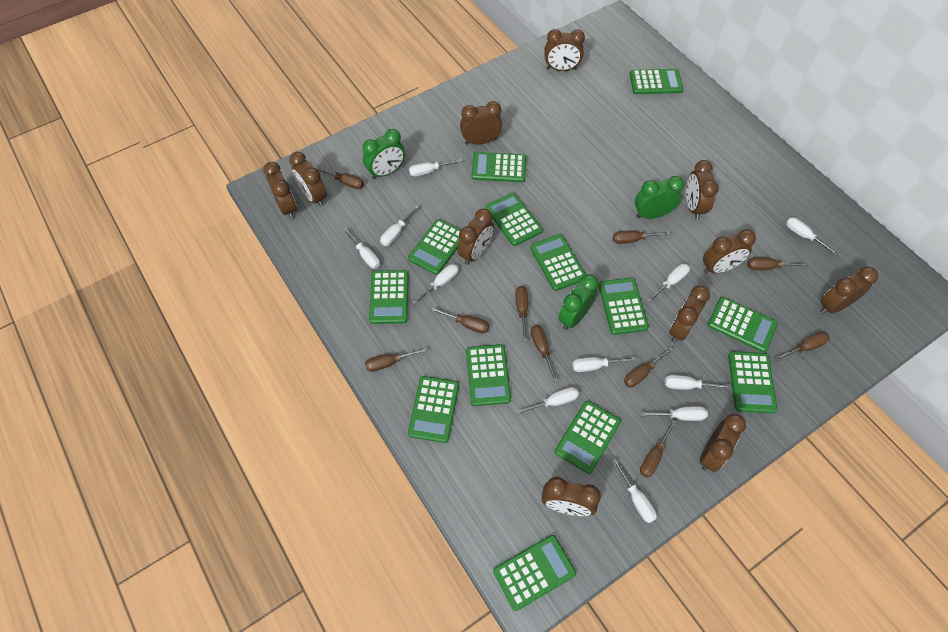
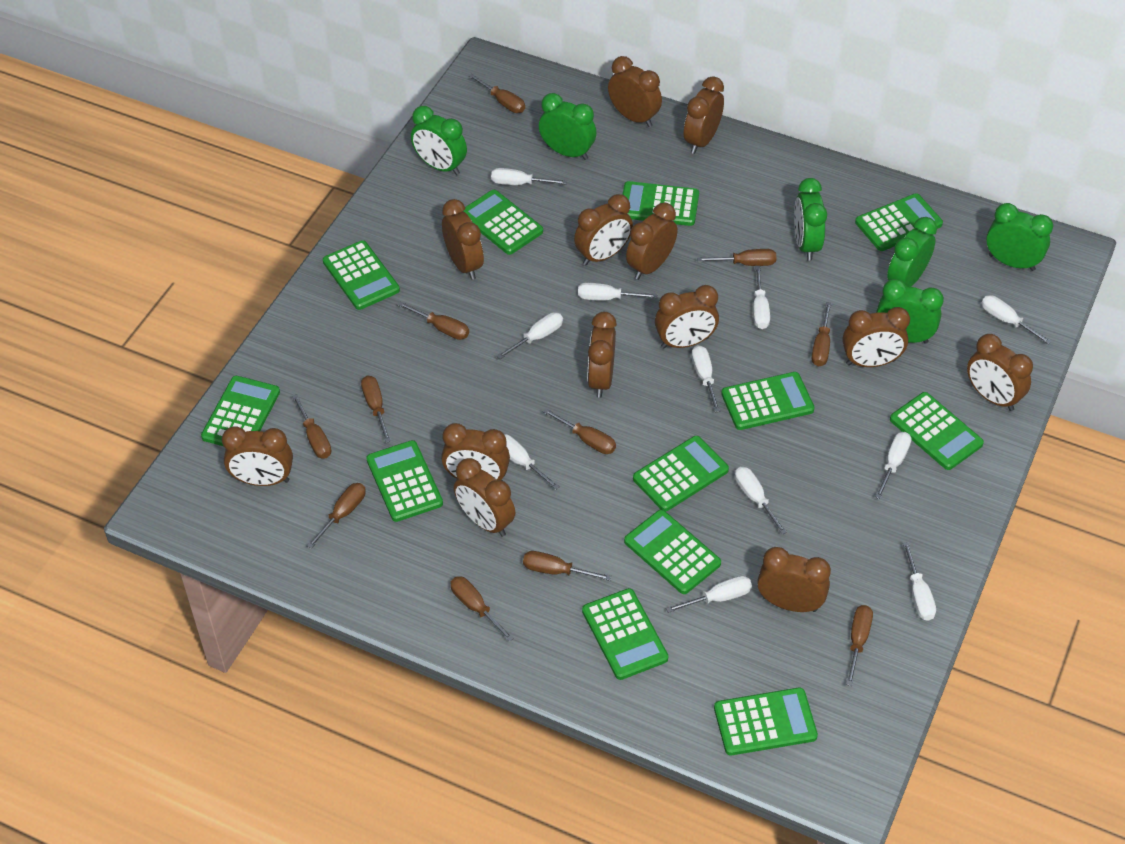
brown clock: [263,162,297,219] [289,152,327,207] [457,209,494,265] [460,101,502,145] [541,477,601,516] [544,29,585,71] [669,286,710,343] [686,160,718,220] [700,414,746,472] [703,229,756,274] [820,267,878,314] = 11 -> [222,426,293,486] [441,423,510,481] [442,199,484,280] [454,458,515,537] [574,194,633,265] [587,312,617,398] [608,56,662,127] [626,203,677,280] [655,285,719,348] [684,76,724,154] [757,547,831,612] [842,307,910,367] [967,334,1033,411] = 13
brown screwdriver: [315,166,364,189] [365,347,428,372] [431,307,489,333] [515,286,528,342] [531,325,558,382] [613,230,671,244] [624,347,674,387] [640,420,677,477] [747,257,808,270] [774,332,830,361] = 10 -> [292,394,331,458] [307,483,366,549] [361,376,391,443] [398,302,469,340] [450,576,514,642] [469,74,525,113] [523,551,611,581] [543,408,616,454] [697,249,776,266] [812,302,831,367] [846,605,873,686] = 11
green calculator: [369,270,409,324] [408,219,461,275] [408,376,459,443] [466,344,511,406] [472,152,526,182] [486,193,543,246] [493,535,576,611] [530,234,586,291] [555,401,621,474] [598,278,649,335] [629,69,683,94] [707,297,778,352] [728,351,777,413] = 13 -> [201,376,280,446] [323,240,400,310] [366,440,443,522] [464,190,543,255] [582,588,668,680] [622,181,699,226] [624,510,721,594] [633,436,729,511] [714,688,818,755] [721,372,815,430] [855,193,943,251] [890,392,984,470] = 12
green clock: [362,129,405,179] [558,274,598,330] [635,176,684,219] = 3 -> [411,106,467,175] [539,93,596,160] [794,178,827,261] [876,279,944,344] [887,217,937,287] [986,203,1053,271] = 6

